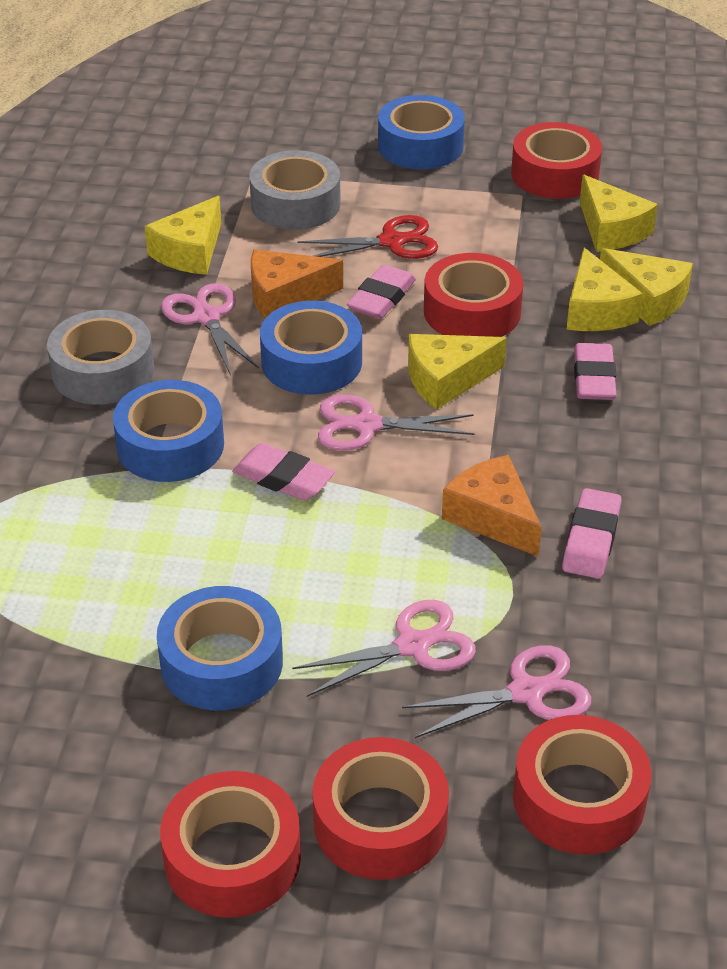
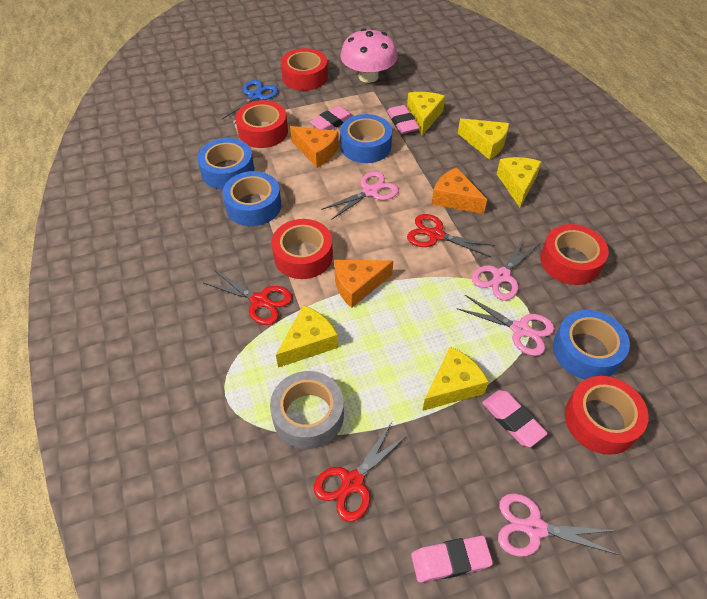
blue scissors: none = 0 -> [222,80,278,125] = 1
grey tape: [47,310,154,404] [249,150,341,230] = 2 -> [270,371,344,449] = 1
orange cheese: [251,250,343,318] [442,455,542,557] = 2 -> [290,126,339,168] [334,260,393,308] [431,167,487,214] = 3
pink mushroom: none = 0 -> [340,28,398,83] = 1
red scissors: [297,215,438,259] = 1 -> [204,270,292,325] [314,422,409,522] [407,214,495,257] = 3

